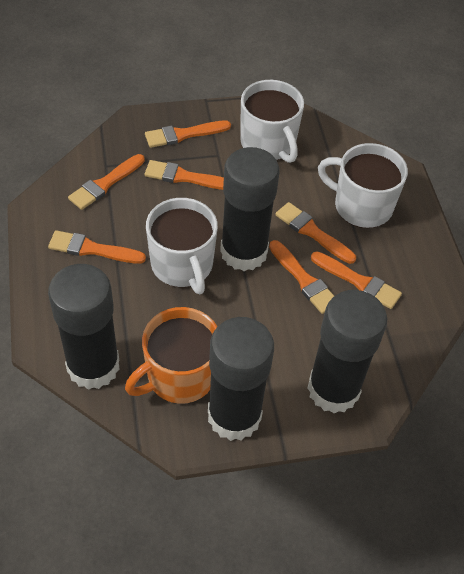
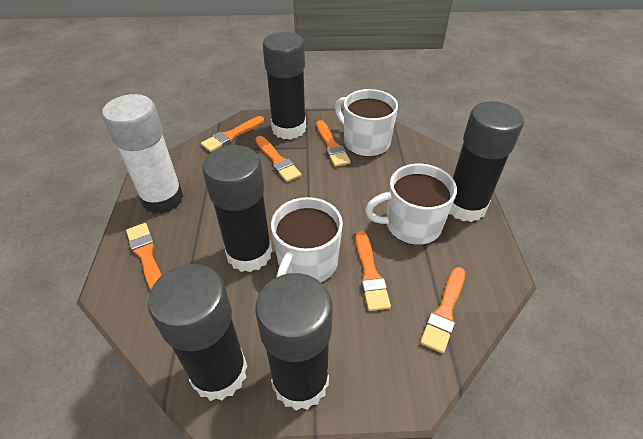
black glue stick: [48,264,120,390] [208,317,274,441] [220,147,280,271] [308,290,387,414] = 4 -> [148,264,247,401] [202,145,272,272] [255,273,333,410] [263,32,306,140] [449,101,524,222] = 5
orange brush: [48,230,146,264] [68,154,145,210] [145,120,231,148] [145,160,224,190] [269,240,334,314] [275,202,356,264] [311,251,402,309] = 7 -> [126,223,162,290] [201,116,264,152] [256,136,301,182] [316,120,351,167] [356,231,391,311] [420,267,465,353] = 6
orange mug: [125,307,217,404] = 1 -> none = 0
white glue stick: none = 0 -> [102,94,184,214] = 1

